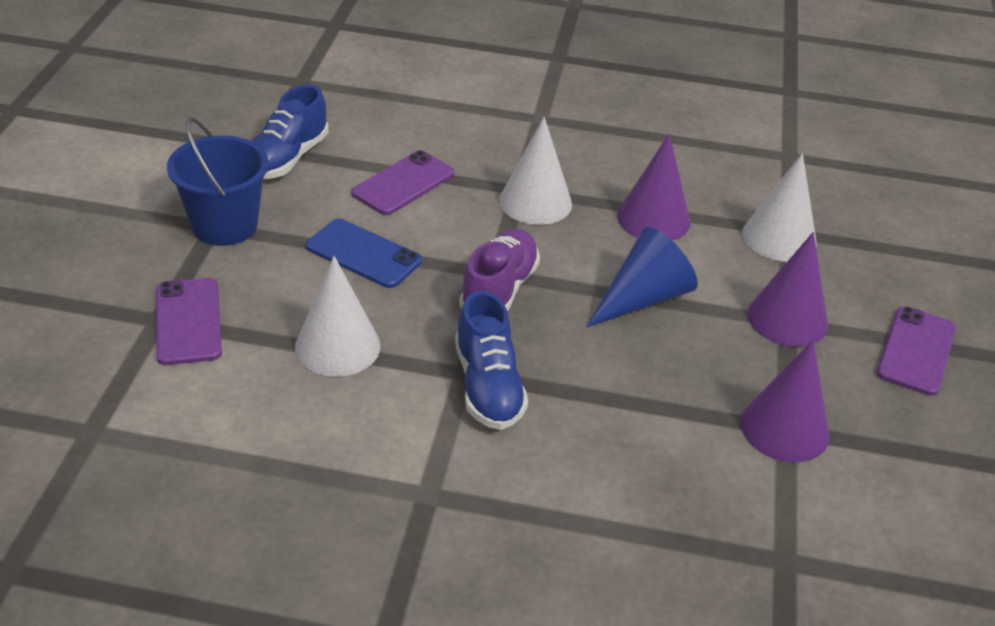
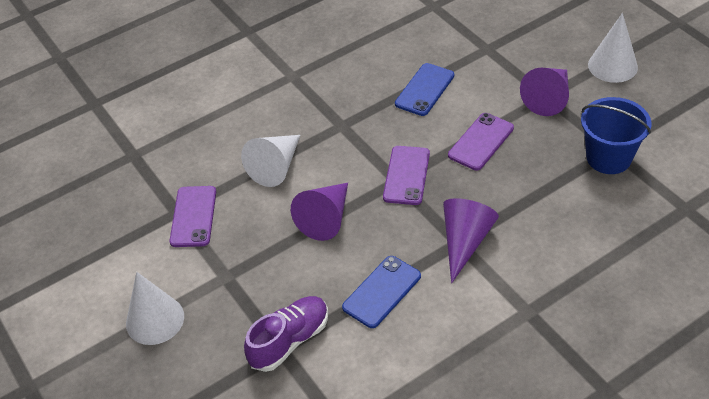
blue cone: [587,227,698,327] = 1 -> none = 0
blue phone: [306,219,422,288] = 1 -> [342,256,421,328] [395,63,454,116] = 2
blue shoe: [252,85,329,179] [455,291,528,430] = 2 -> none = 0

